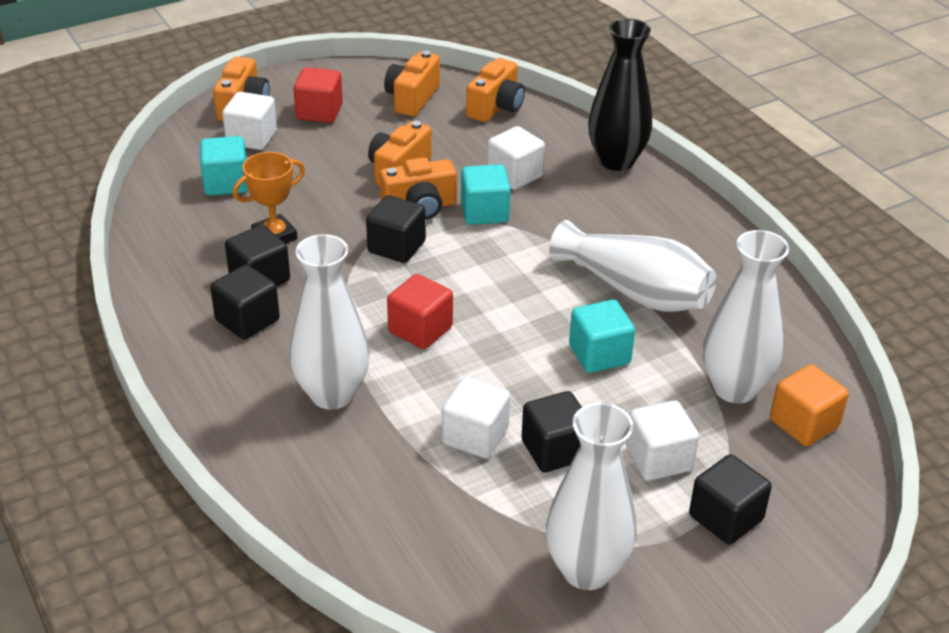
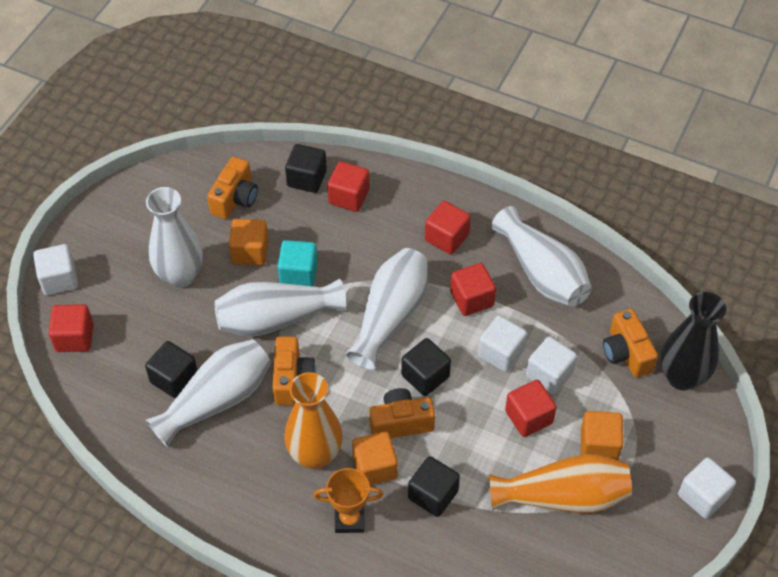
black cube: [210,264,280,340] [225,225,290,286] [366,195,426,263] [521,391,582,472] [689,454,772,544] = 5 -> [145,341,197,398] [285,144,327,193] [401,338,451,396] [408,456,460,517] = 4
orange camera: [213,57,270,121] [368,121,432,186] [380,157,457,219] [384,51,440,116] [466,58,525,122] = 5 -> [207,157,258,219] [272,337,316,405] [369,388,435,438] [603,309,658,378] = 4
orange cube: [770,364,849,446] = 1 -> [229,219,269,265] [352,431,398,486] [581,411,624,460] = 3
orange vase: none = 0 -> [284,372,343,469] [489,454,632,513] = 2
red cube: [293,67,343,123] [387,274,453,349] = 2 -> [49,304,94,352] [327,161,370,212] [425,201,471,254] [450,263,496,316] [505,380,557,437] = 5
turquoise cube: [200,136,248,196] [461,164,511,225] [569,300,635,373] = 3 -> [278,240,318,286] = 1
white vase: [290,234,369,410] [546,403,637,590] [549,220,716,312] [703,230,789,404] = 4 -> [146,187,203,288] [146,339,271,447] [214,279,346,337] [345,248,428,370] [491,206,592,307] = 5

